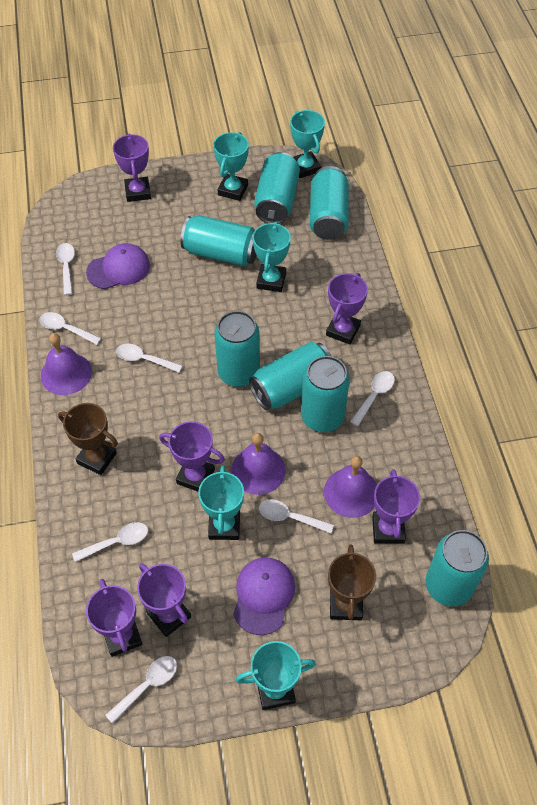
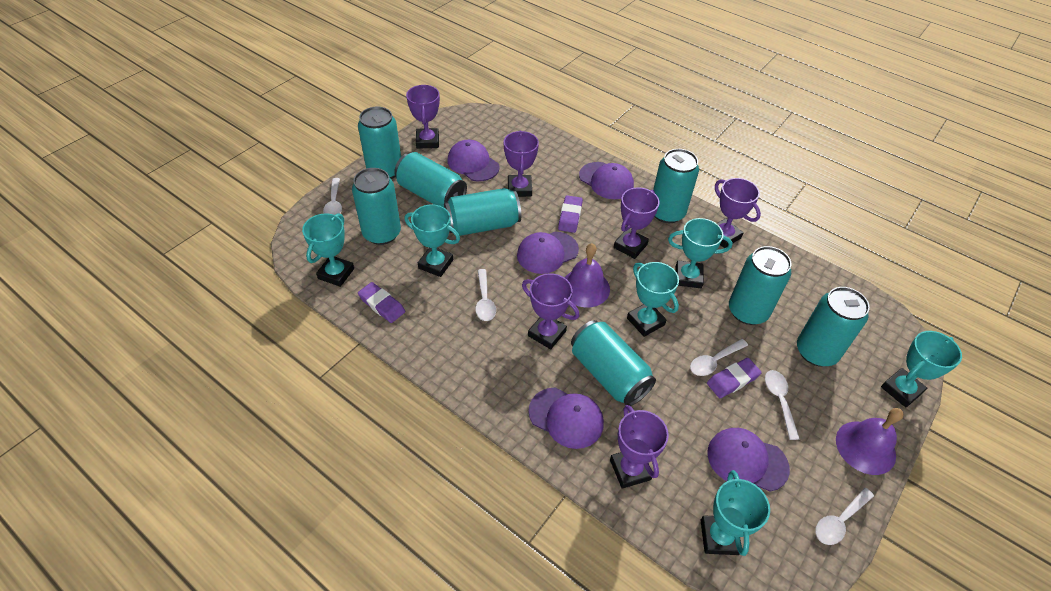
brown trophy: [58,403,118,475] [328,544,376,620] = 2 -> none = 0
purple bell: [41,333,92,395] [231,433,286,495] [324,456,377,518] = 3 -> [564,243,610,308] [836,408,904,475] = 2
purple cap: [86,243,150,289] [233,557,295,635] = 2 -> [447,140,500,181] [517,232,579,274] [529,388,604,449] [579,162,634,199] [707,428,790,492] = 5
purple eraser: none = 0 -> [358,282,405,323] [558,195,583,233] [707,358,762,398] = 3
turquoise can: [180,215,257,266] [214,311,260,387] [249,342,332,410] [254,152,300,224] [301,356,350,432] [310,166,349,240] [426,530,489,607] = 7 -> [352,168,401,245] [358,107,401,179] [394,152,467,207] [444,188,521,236] [571,320,656,406] [653,149,699,223] [729,246,791,325] [797,287,870,367] = 8
turquoise trophy: [198,466,244,540] [213,132,249,201] [236,641,316,710] [253,222,291,292] [290,110,325,178] = 5 -> [302,213,354,287] [404,204,460,277] [627,262,679,337] [668,218,732,288] [700,470,770,556] [881,331,962,407] = 6
white spoon: [39,312,101,345] [56,243,75,295] [72,522,148,562] [105,656,177,724] [116,344,182,373] [259,500,334,534] [350,371,395,426] = 7 -> [323,178,342,215] [475,269,496,321] [690,339,748,376] [765,370,800,440] [815,488,874,545] = 5

